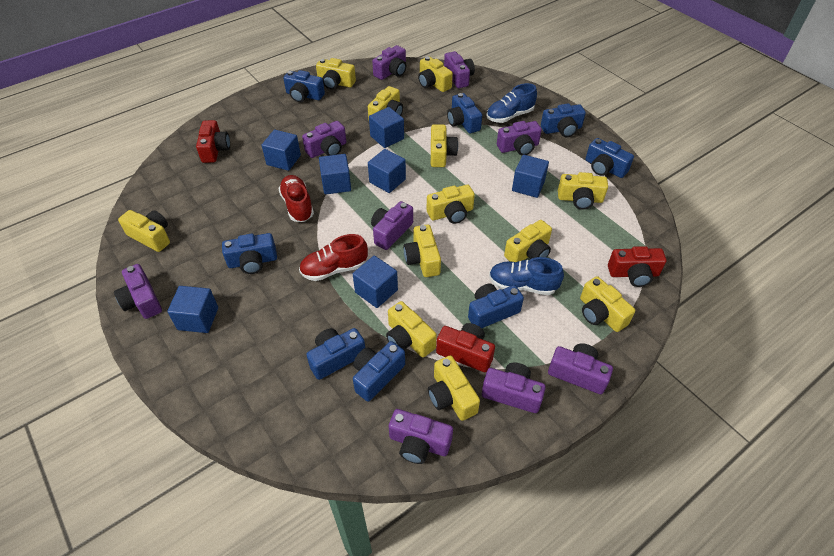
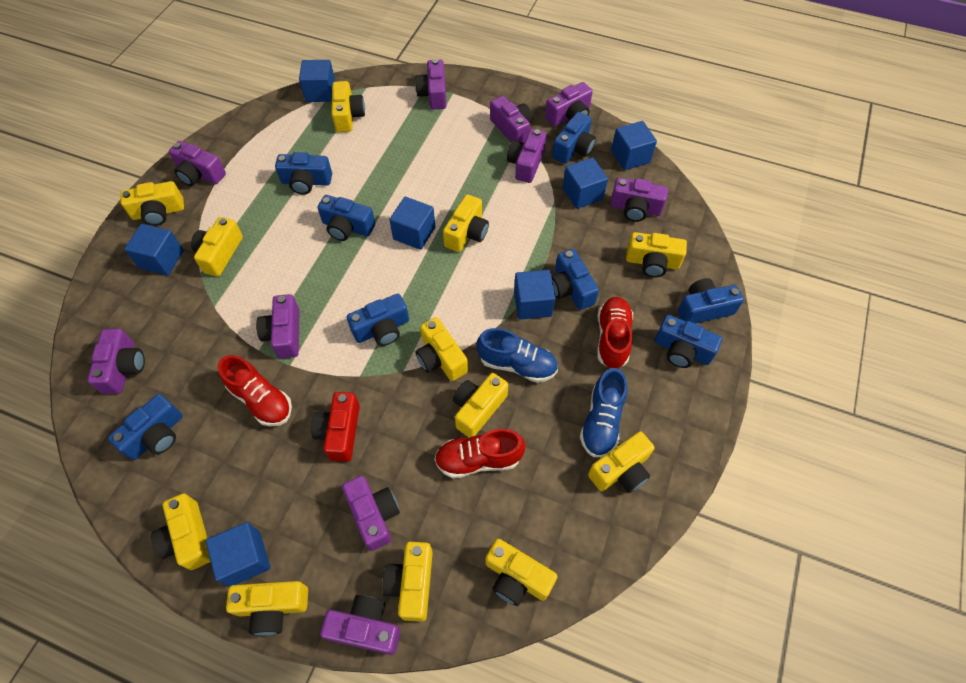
purple camera: [114,264,162,319] [302,121,346,158] [371,201,413,250] [372,45,406,80] [389,409,453,464] [444,51,475,88] [482,362,546,413] [497,121,542,155] [548,343,613,394] = 9 -> [87,329,145,394] [169,141,226,186] [256,294,300,358] [320,595,401,655] [342,476,400,551] [415,59,447,109] [490,96,532,143] [507,129,547,183] [545,82,593,126] [610,177,668,222] = 10
red camera: [196,120,230,163] [436,323,495,372] [608,246,667,287] = 3 -> [311,392,360,462] = 1
red shoe: [278,175,314,222] [299,234,368,281] = 2 -> [218,355,292,426] [434,429,525,479] [597,297,633,368] = 3

